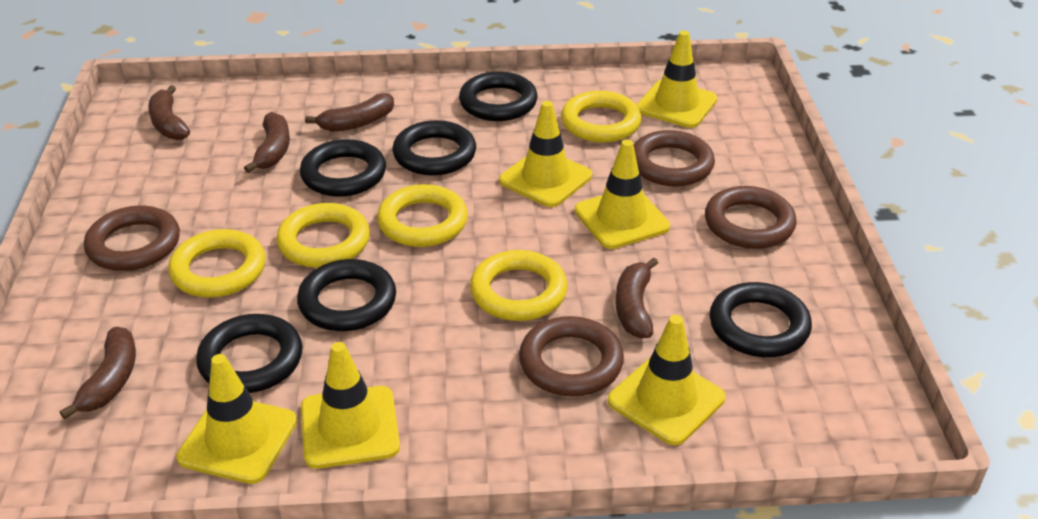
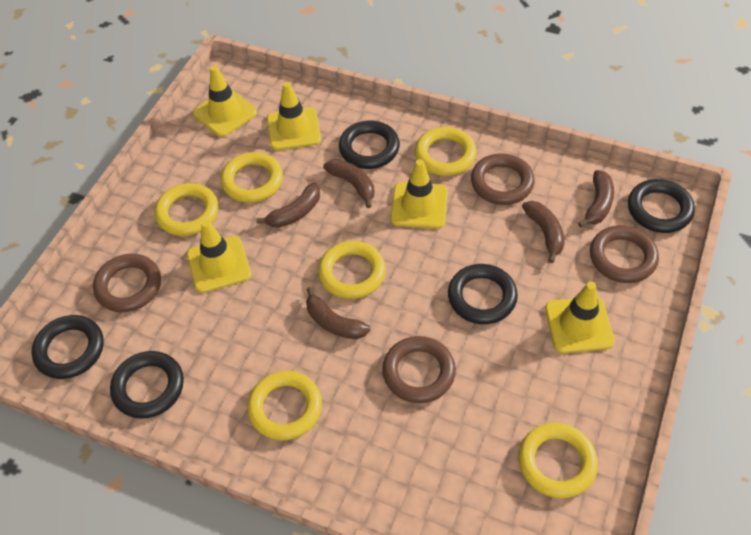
black ring: [196,314,302,393] [297,259,396,331] [300,139,386,197] [393,120,476,176] [459,71,538,121] [709,282,812,357] = 6 -> [31,315,103,379] [110,351,184,419] [339,121,400,169] [448,264,518,324] [628,179,695,233] = 5
yellow ring: [168,229,266,298] [276,203,370,268] [377,184,468,247] [470,250,568,321] [561,91,642,142] = 5 -> [155,183,219,236] [221,152,283,203] [247,371,322,440] [318,241,386,299] [415,127,477,176] [518,423,598,498] = 6
yellow traffic cone: [176,354,297,484] [301,342,400,469] [499,101,592,207] [574,140,670,249] [608,315,725,445] [637,31,718,128] = 6 -> [187,220,251,293] [193,66,257,137] [267,82,321,150] [391,159,448,229] [545,282,615,353] = 5

